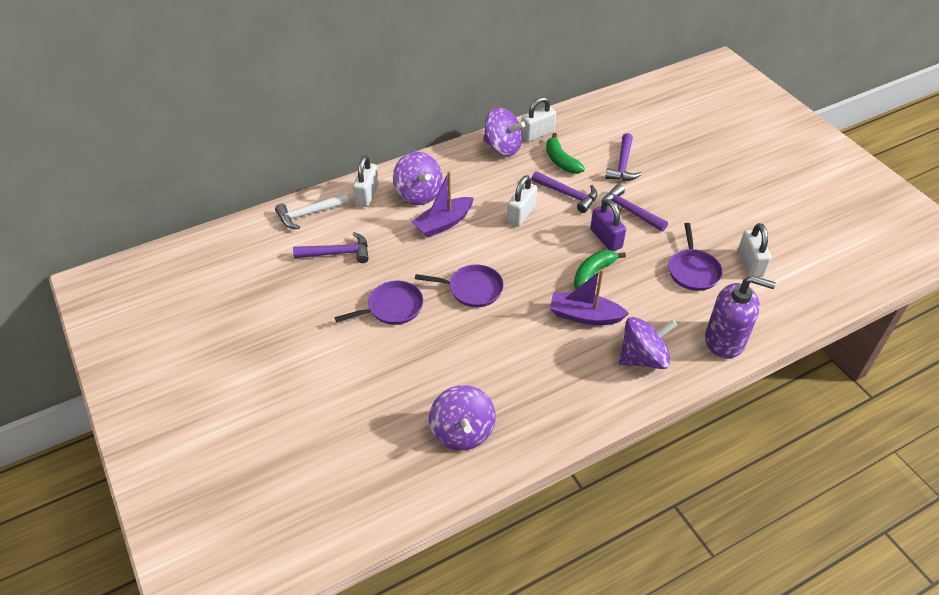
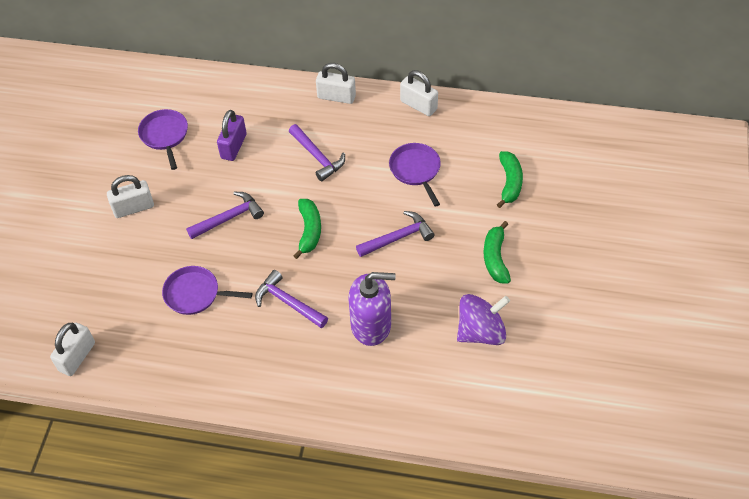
green banana: [546,133,585,174] [574,250,626,289] = 2 -> [293,199,321,259] [484,221,511,284] [497,151,523,208] = 3
purple boat: [412,171,474,238] [550,269,629,325] = 2 -> none = 0
purple spinning top: [393,152,442,205] [429,385,496,451] [483,108,525,156] [619,317,677,369] = 4 -> [457,294,510,345] = 1
white hammer: [275,193,349,229] = 1 -> none = 0

